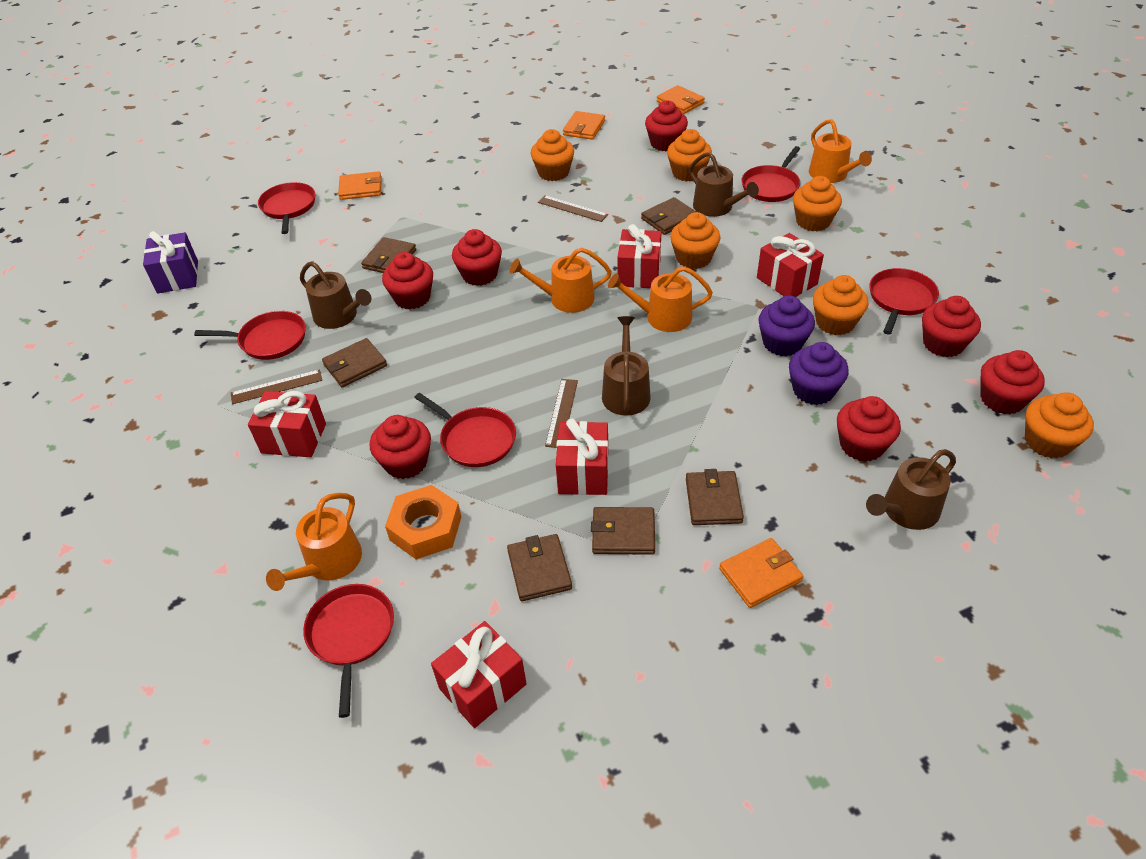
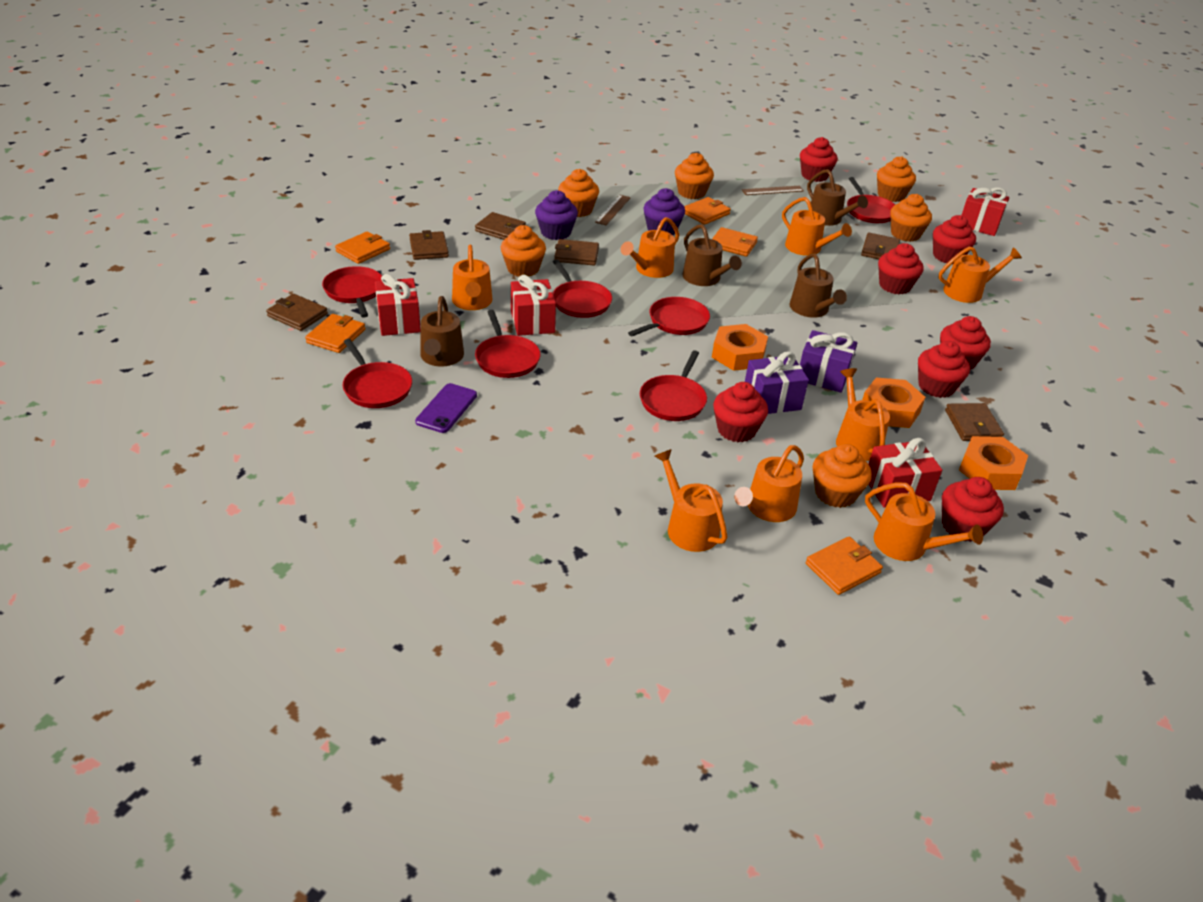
brown ruler: [231,369,322,404] [538,195,608,222] [545,379,578,448] = 3 -> [595,195,631,225] [742,186,804,195] = 2
orange nut: [385,485,461,560] = 1 -> [712,324,768,371] [862,378,926,428] [959,436,1028,490] = 3
orange wallet: [338,171,382,200] [563,111,605,140] [657,85,705,114] [719,538,803,608] = 4 -> [305,314,365,353] [335,231,390,264] [684,197,731,225] [712,227,758,257] [806,536,883,595] = 5
orange watering can: [266,493,362,591] [510,248,612,313] [608,266,713,332] [809,119,872,183] = 4 -> [452,245,492,310] [621,217,679,278] [655,449,727,552] [734,445,804,522] [782,197,852,256] [836,368,890,461] [865,482,983,561] [939,247,1022,303] = 8
purple gift: [143,231,198,294] = 1 -> [745,351,809,414] [800,330,857,393] = 2
purple phone: none = 0 -> [415,383,477,433] = 1
red gift: [248,391,326,457] [431,621,527,728] [556,418,609,495] [618,224,661,288] [757,233,824,297] = 5 -> [375,274,421,336] [511,275,556,336] [868,438,942,508] [962,188,1009,236] = 4
red pan: [194,311,306,360] [258,182,315,234] [303,584,394,718] [414,393,516,467] [742,146,800,202] [869,268,939,335] = 6 -> [322,266,382,318] [343,339,412,408] [475,310,541,378] [553,259,612,318] [628,297,710,336] [640,350,707,421] [847,177,895,223] = 7

